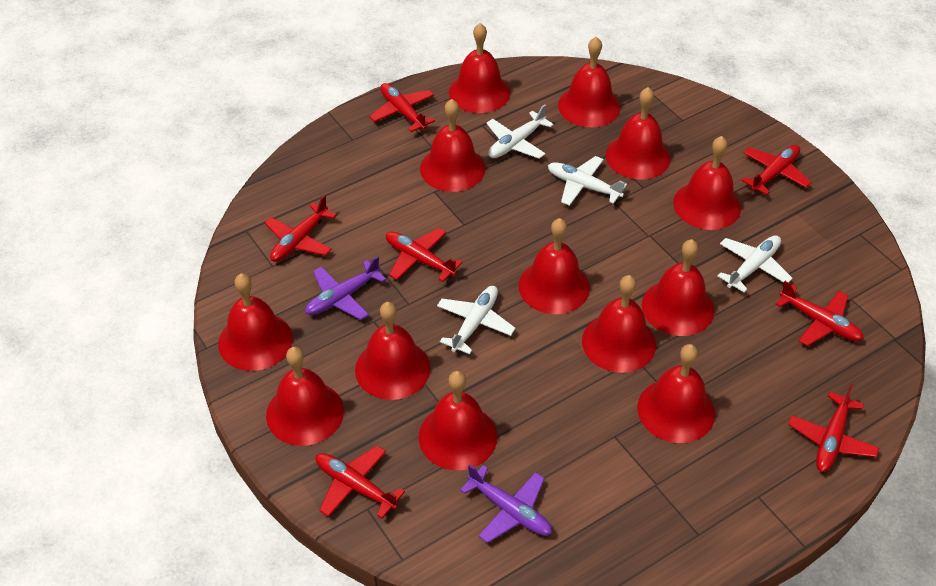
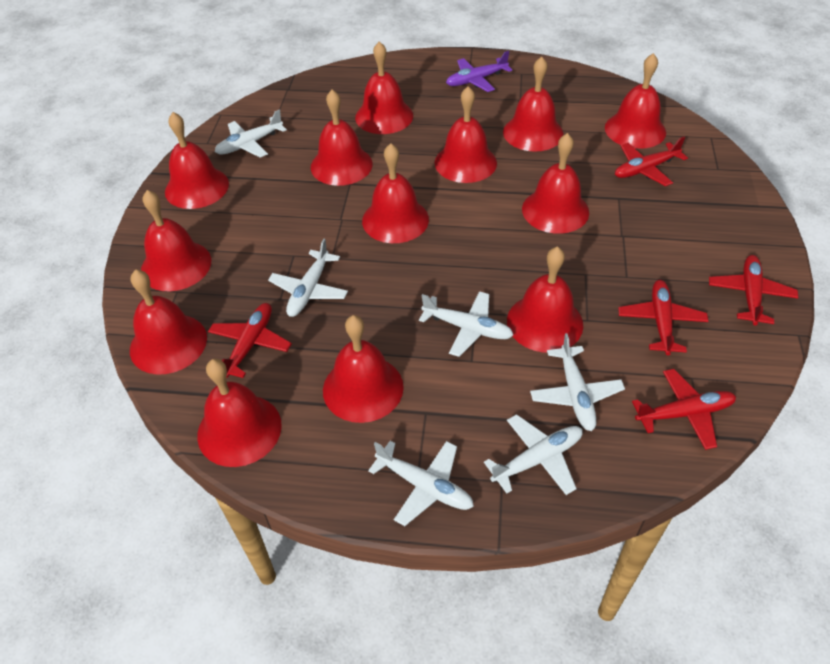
purple plane: [305,256,386,320] [460,464,552,543] = 2 -> [446,51,512,92] = 1
red plane: [265,195,337,262] [316,446,405,519] [369,83,435,132] [386,228,463,282] [741,145,811,195] [776,281,864,346] [788,384,879,472] = 7 -> [208,303,292,378] [615,137,688,186] [618,280,708,355] [632,369,736,450] [709,255,798,325] = 5
white plane: [437,286,516,354] [486,104,554,159] [548,156,627,206] [717,235,792,293] = 4 -> [215,110,287,158] [268,239,348,317] [368,441,474,526] [419,291,513,357] [484,414,583,495] [530,333,625,431] = 6

